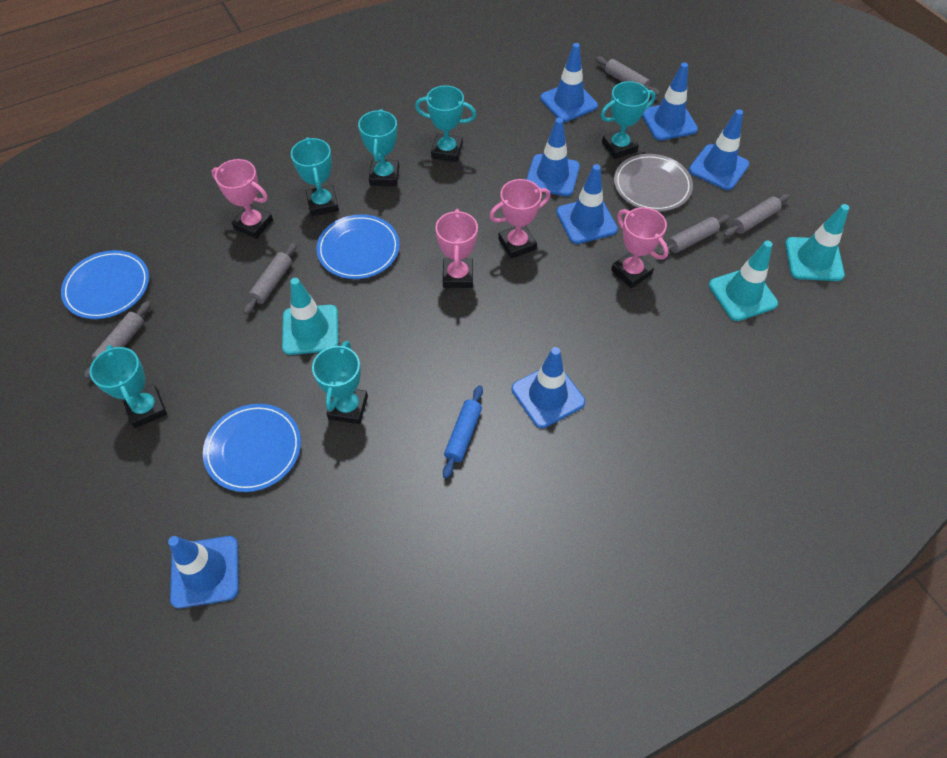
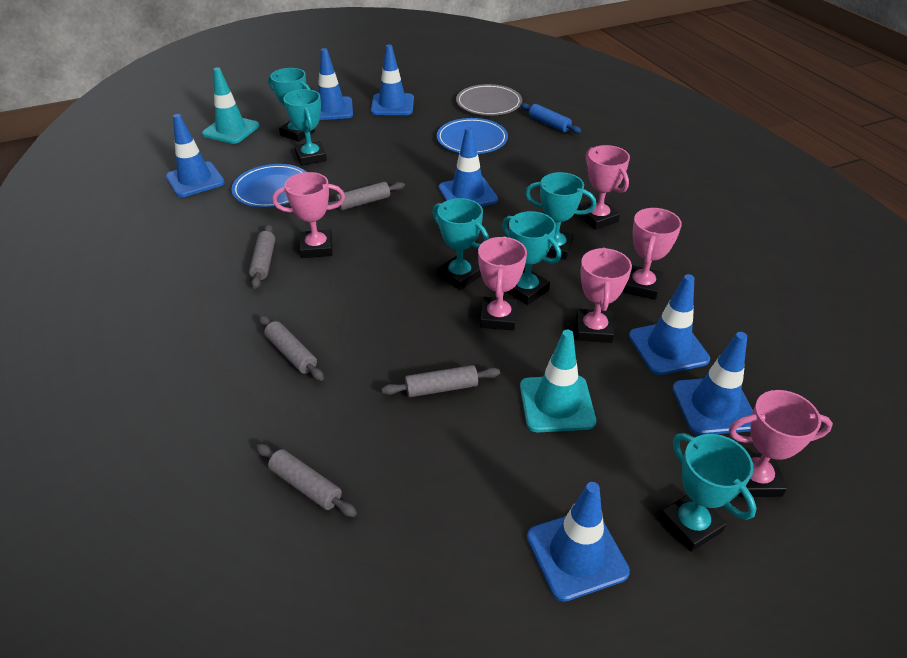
blue plate: [61,250,149,319] [203,404,301,492] [317,214,400,279] = 3 -> [232,164,306,208] [437,118,508,154] = 2
pink trophy: [211,159,273,239] [435,209,478,288] [489,179,551,259] [611,207,669,288] = 4 -> [272,172,345,258] [478,236,527,330] [576,247,632,343] [579,145,630,230] [623,208,682,300] [729,390,833,497] = 6
turquoise traffic cone: [282,278,339,355] [709,241,778,321] [785,204,849,281] = 3 -> [202,67,260,144] [520,330,596,432] = 2

